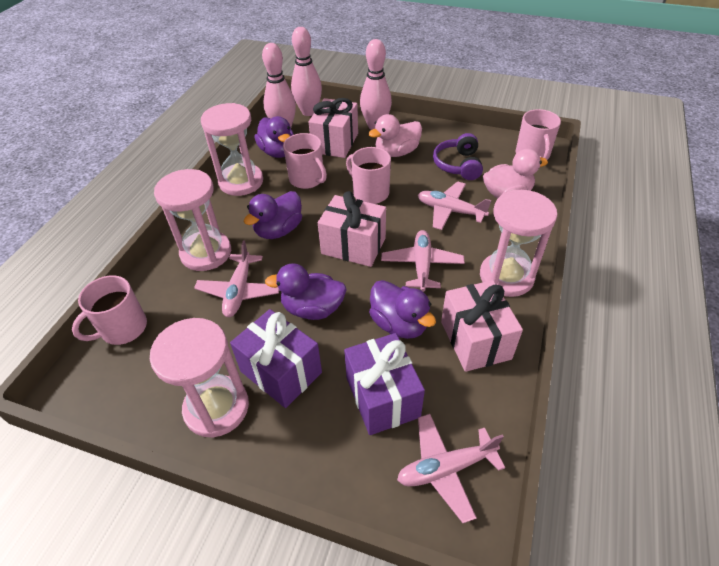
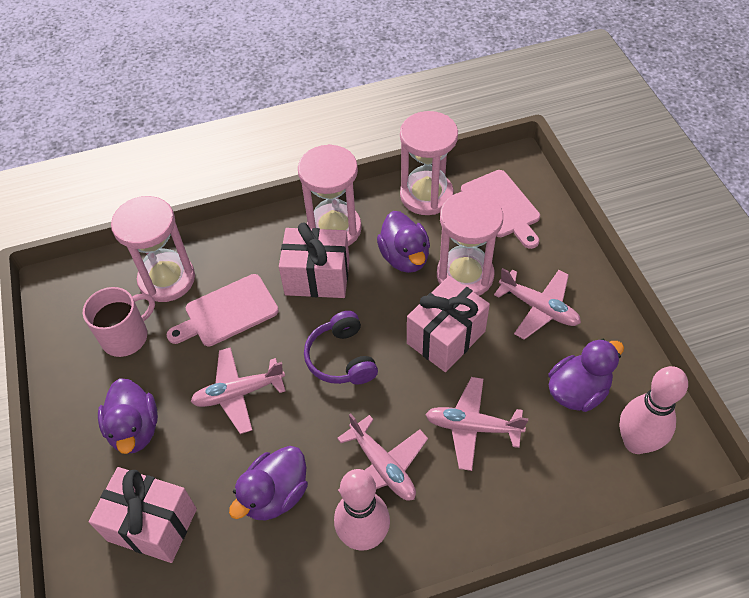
pink bowling pin: [262,43,296,127] [291,27,322,116] [360,39,392,130] = 3 -> [334,469,390,551] [619,366,688,454] = 2
pink cutting board: none = 0 -> [167,274,279,346] [461,170,540,249] = 2
pink duck: [368,114,422,157] [483,149,548,198] = 2 -> none = 0
pink mug: [72,275,147,345] [283,133,327,189] [346,147,391,204] [516,109,561,160] = 4 -> [83,287,155,357] = 1
purple gift: [230,309,322,408] [344,333,425,435] = 2 -> none = 0

